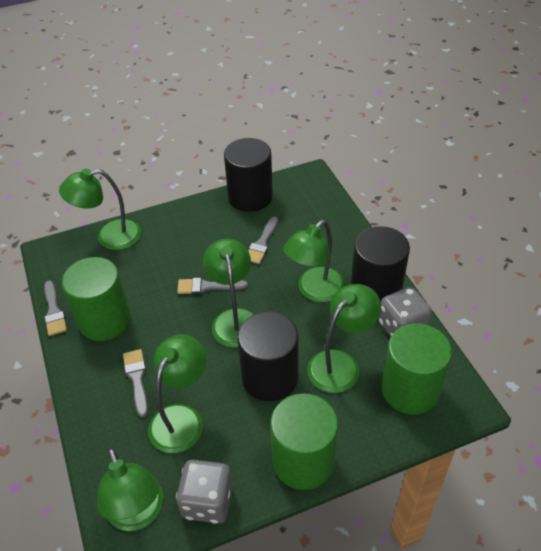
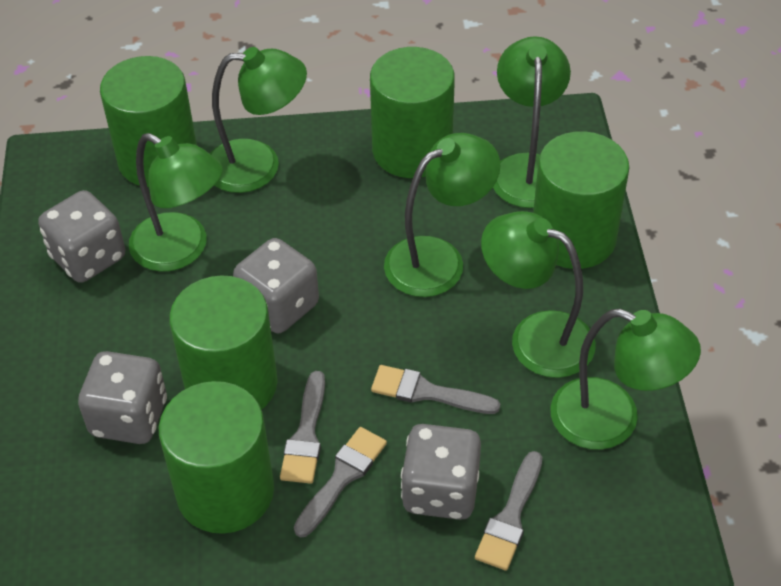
black cylinder: [224,138,273,212] [237,312,298,401] [351,226,410,302] = 3 -> none = 0
green cylinder: [62,257,131,341] [270,393,338,490] [381,323,452,415] = 3 -> [100,56,197,187] [159,381,274,534] [169,275,278,410] [370,47,455,178] [533,131,629,269] = 5
grey dice: [176,460,233,524] [379,287,432,336] = 2 -> [38,190,125,283] [78,351,167,444] [233,238,319,333] [401,424,481,520] = 4

